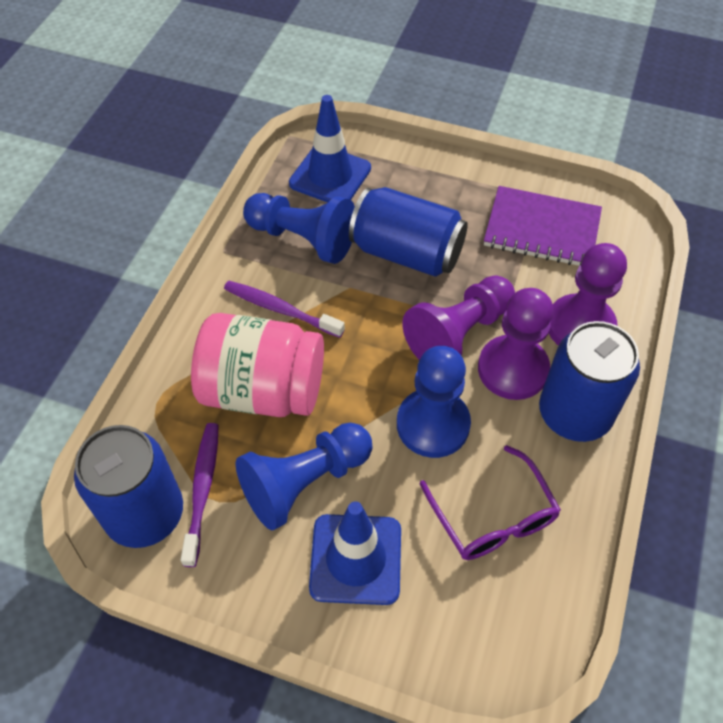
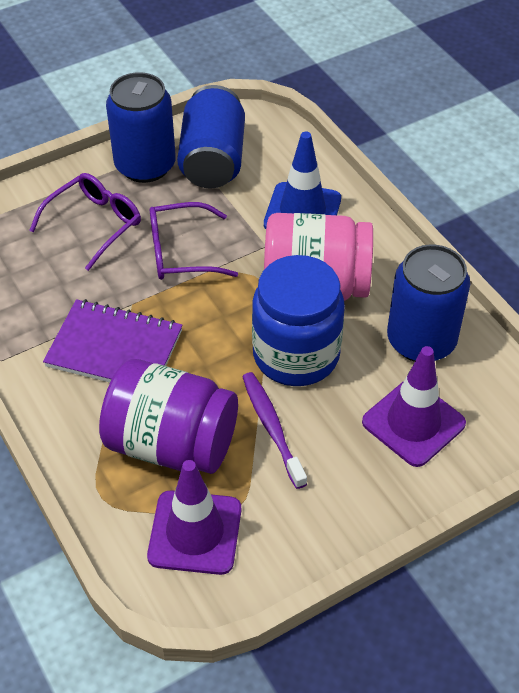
blue jar: none = 0 -> [252,255,345,386] = 1
blue pawn: [236,423,372,530] [243,193,355,264] [397,346,471,458] = 3 -> none = 0
blue traffic cone: [289,95,371,203] [309,501,401,605] = 2 -> [264,132,341,229] = 1
purple glasses: [420,445,561,560] = 1 -> [29,173,141,271] [150,202,238,280] = 2
purple jar: none = 0 -> [99,359,238,474] = 1
purple pawn: [402,275,515,360] [478,288,553,400] [549,243,627,346] = 3 -> none = 0
purple toothbrush: [181,423,219,567] [224,281,345,338] = 2 -> [242,372,307,489] = 1
purple traffic cone: none = 0 -> [147,460,241,575] [362,346,466,467] = 2

